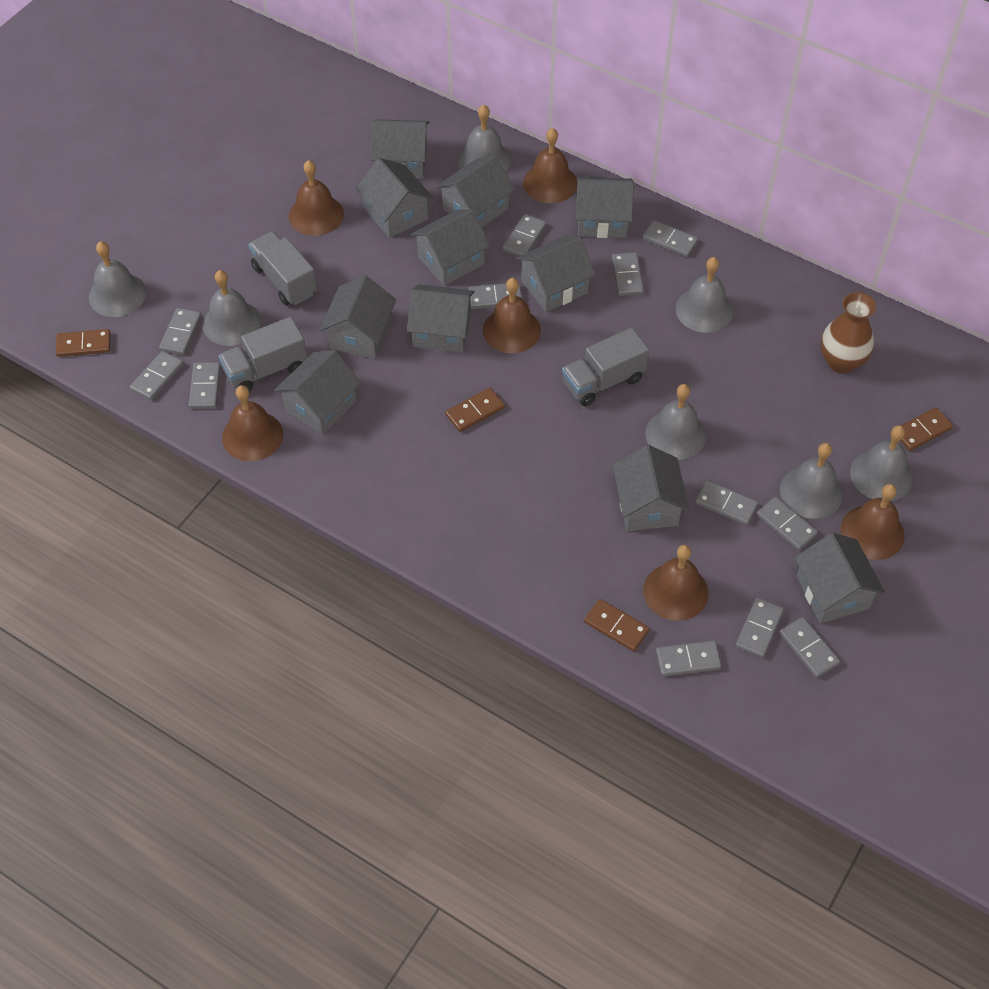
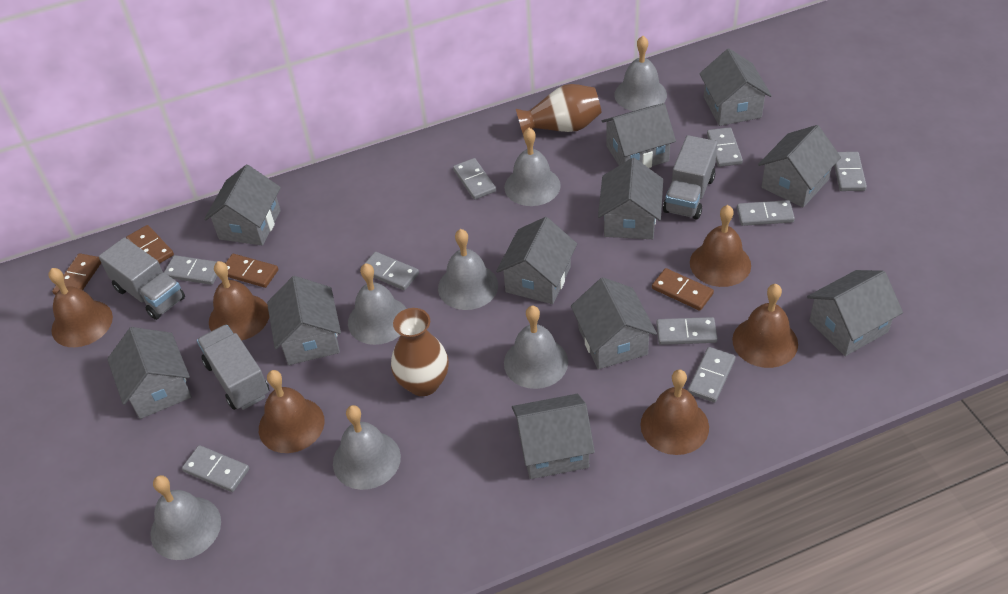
brown vase: [821,292,876,373] = 1 -> [391,308,449,396] [516,84,602,133] = 2
grey domino: [130,351,184,400] [159,308,202,355] [189,362,221,409] [469,282,522,309] [503,214,546,256] [612,253,644,296] [643,220,698,257] [656,640,721,676] [695,480,758,525] [735,597,784,658] [757,497,818,550] [779,617,840,678] = 12 -> [164,255,217,285] [182,445,249,492] [363,252,419,290] [453,158,496,200] [656,317,717,345] [688,347,736,402] [707,127,743,167] [737,200,795,226] [834,152,867,191] = 9

